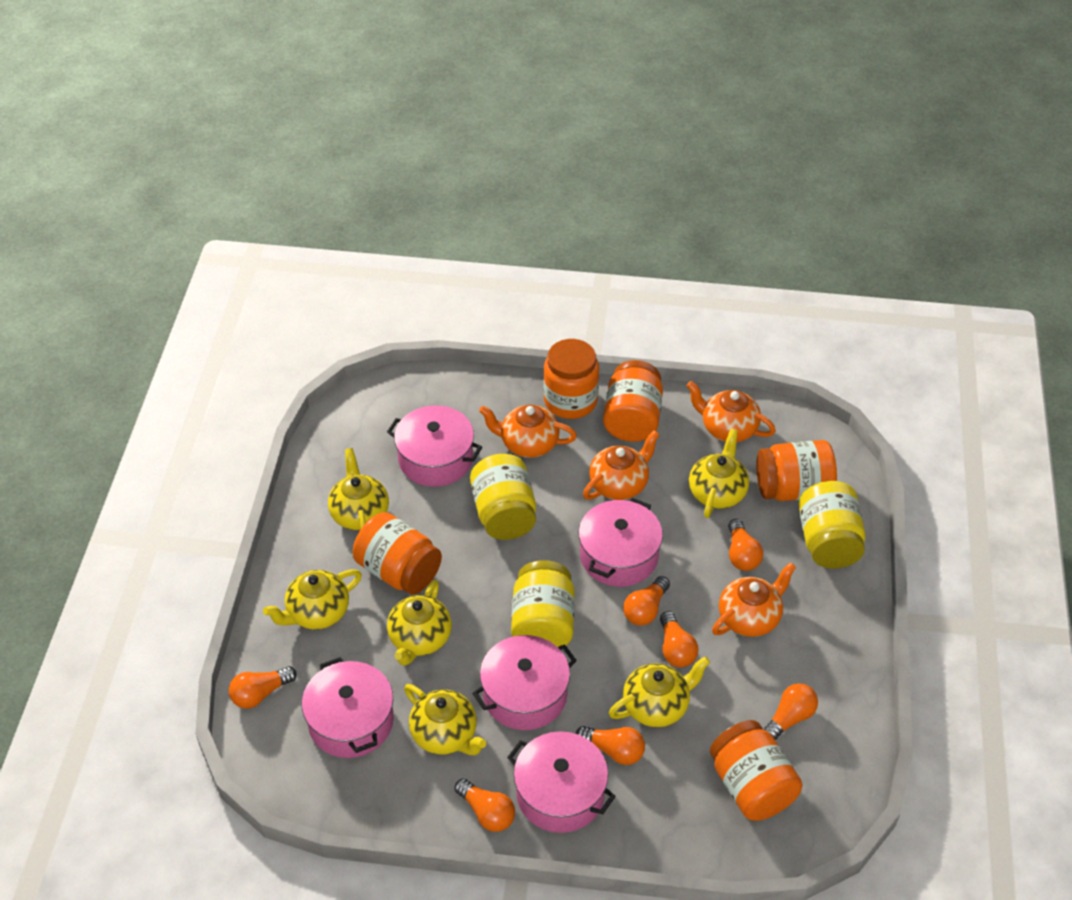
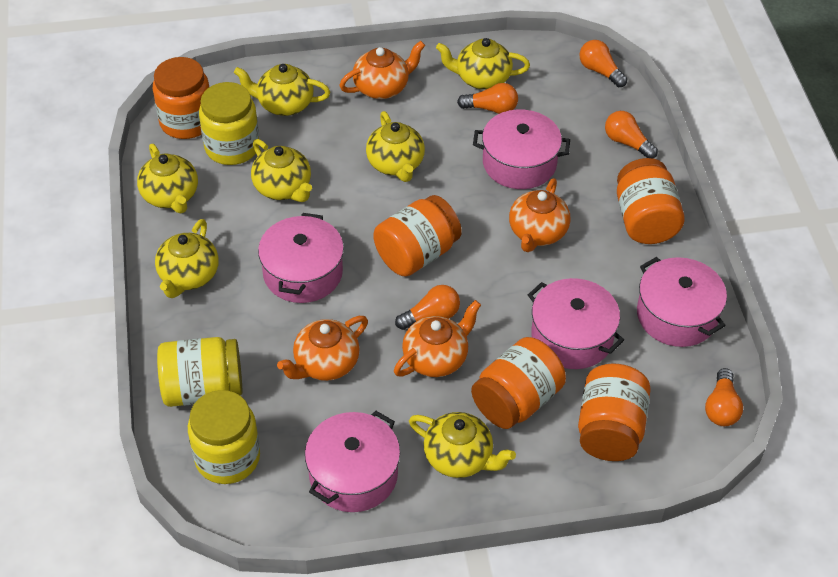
orange light bulb: [229,666,297,709] [455,778,515,832] [576,726,645,765] [623,576,670,625] [660,611,698,668] [728,519,763,571] [763,683,818,740] = 7 -> [395,285,460,330] [457,83,518,114] [579,40,627,87] [605,111,658,158] [705,368,743,426] = 5
yellow teapot: [263,569,362,630] [328,448,389,530] [387,580,452,666] [404,684,486,755] [609,656,710,727] [689,429,749,518] = 6 -> [137,144,198,213] [155,219,219,298] [234,64,330,116] [251,139,312,202] [366,111,425,182] [409,412,516,478] [436,38,530,90] = 7

